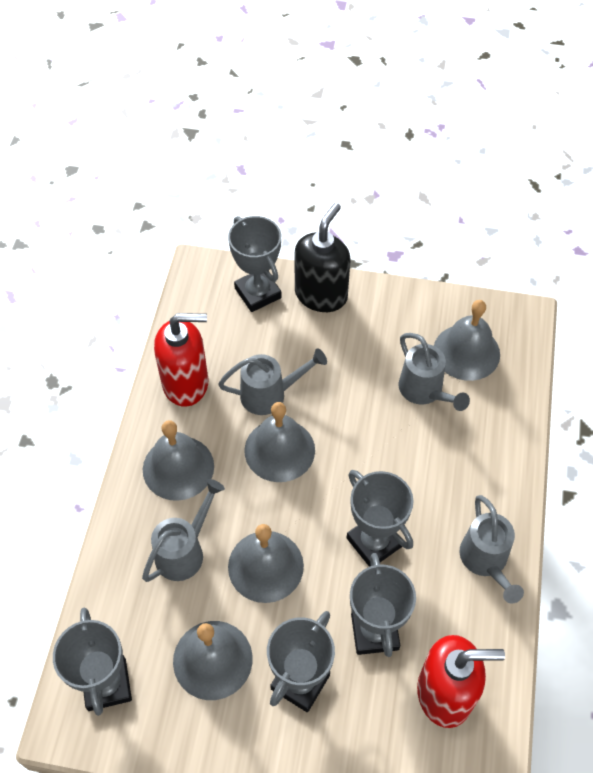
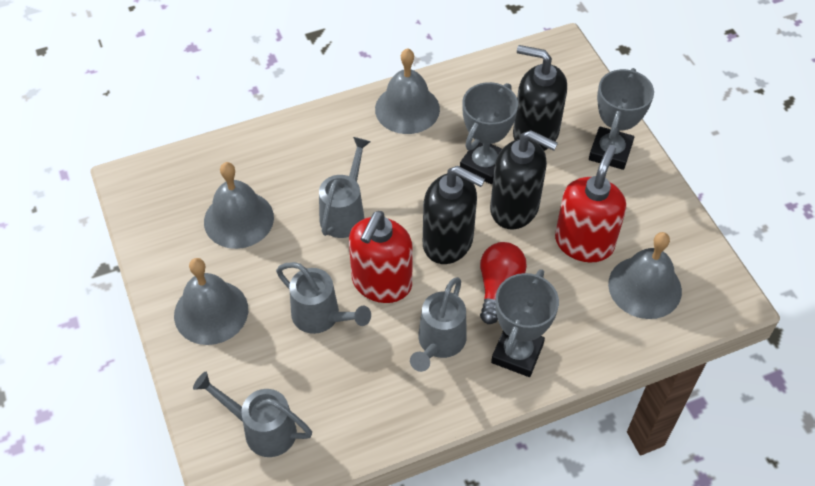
black soap dispenser: [295,203,351,312] = 1 -> [423,166,485,264] [490,130,558,229] [513,45,567,151] = 3
grey bell: [143,420,214,501] [173,621,253,700] [228,524,304,603] [244,402,315,482] [434,300,500,381] = 5 -> [174,258,248,345] [204,162,274,249] [375,48,440,134] [608,232,682,319] = 4
grey trophy: [53,608,132,716] [228,216,281,312] [267,611,335,712] [347,470,414,567] [350,553,416,657] = 5 -> [460,82,518,184] [491,269,559,377] [589,68,654,170] = 3
red light bulb: none = 0 -> [480,242,527,324] = 1

